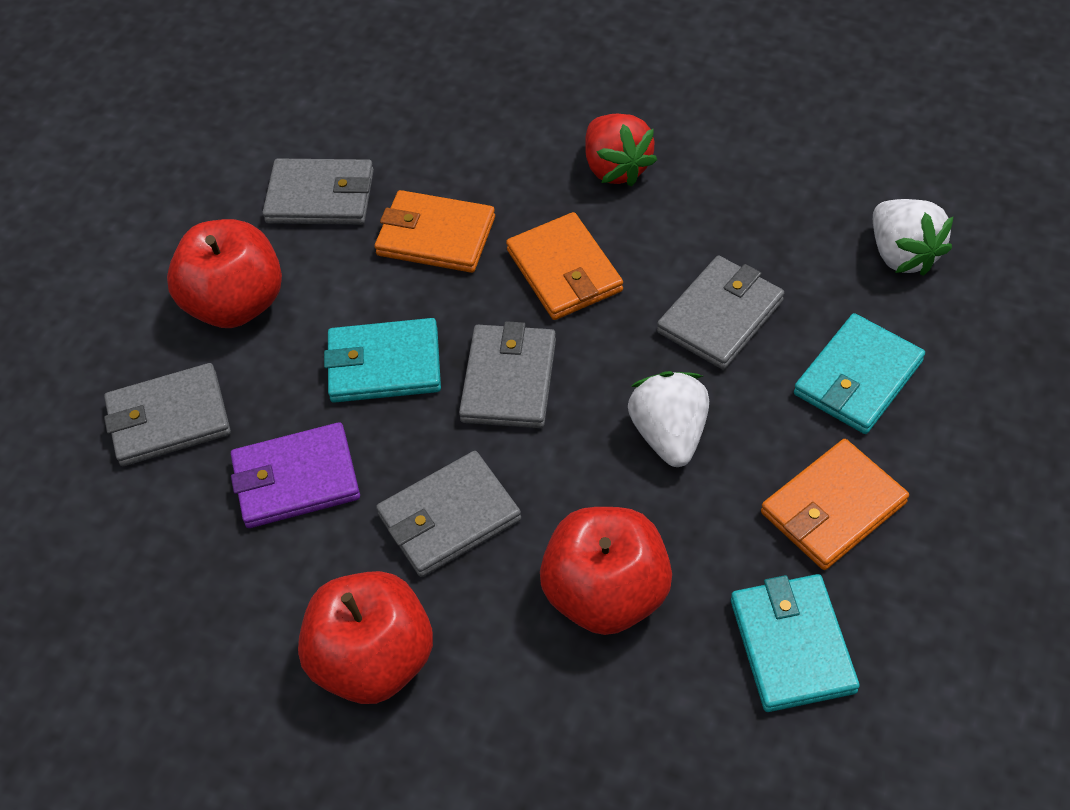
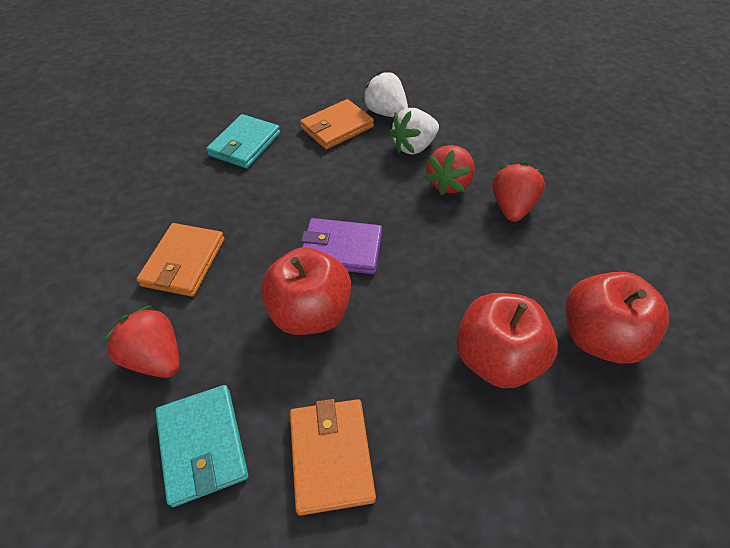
grey wallet: [104,363,231,466] [263,159,374,225] [376,451,521,577] [459,321,556,428] [657,256,784,370] = 5 -> none = 0
red strawberry: [585,114,657,187] = 1 -> [102,305,180,378] [424,145,475,195] [492,162,545,222] = 3
turquoise wallet: [324,318,441,403] [731,574,860,712] [794,313,925,434] = 3 -> [155,385,248,507] [206,114,280,168] = 2

